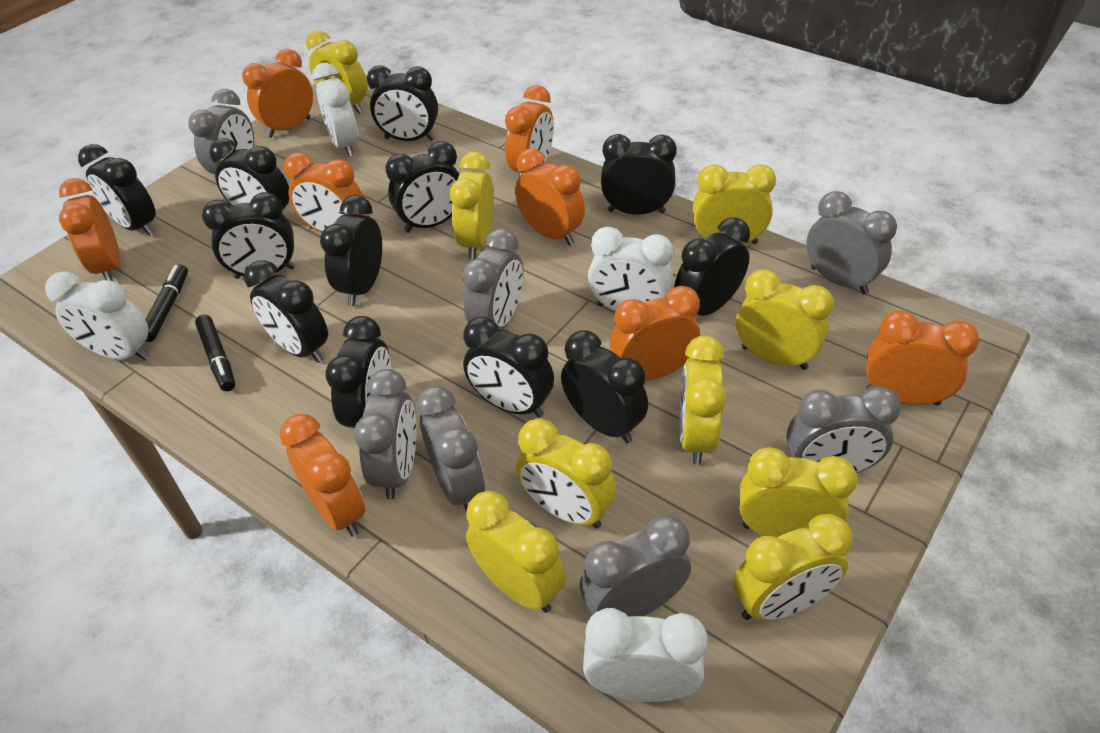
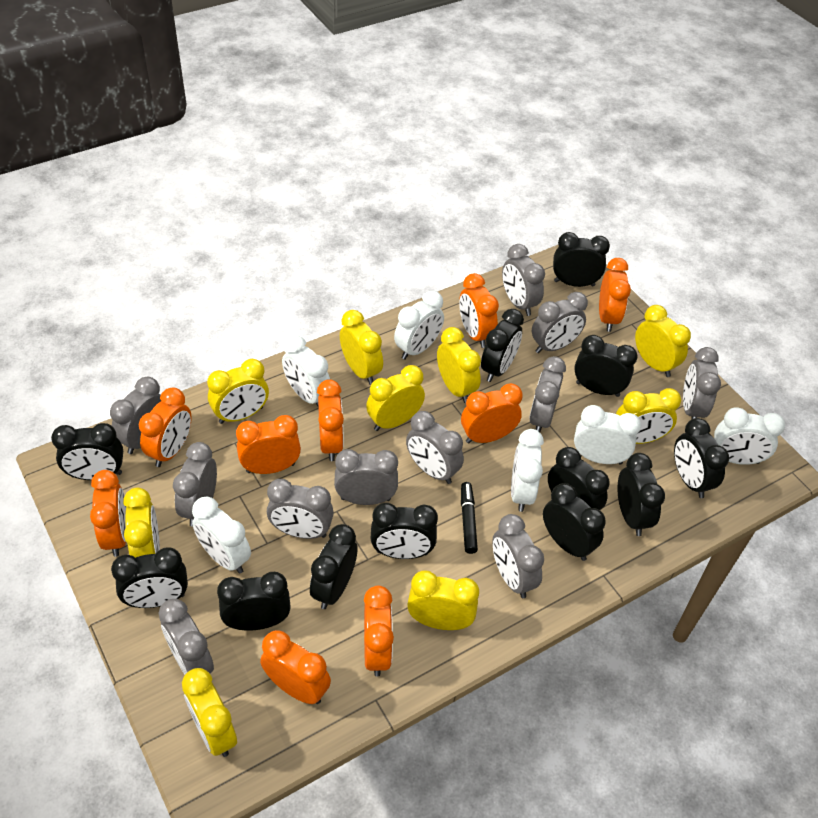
black marker: [145,264,188,342] [195,315,235,391] = 2 -> [461,482,478,554] = 1
grey clock: [188,89,254,174] [354,369,416,500] [416,386,485,512] [462,228,523,330] [580,515,691,617] [786,387,901,473] [806,191,897,294] = 7 -> [110,377,161,454] [159,599,214,675] [173,442,217,527] [267,479,334,539] [334,449,398,505] [406,411,464,484] [492,514,544,598] [502,244,545,316] [529,356,566,432] [532,292,588,353] [683,347,721,420] = 11
orange clock: [59,178,120,281] [242,49,313,138] [280,414,366,537] [284,152,363,233] [505,85,554,176] [515,148,585,246] [610,286,700,380] [866,311,979,405] = 8 -> [90,470,126,557] [139,387,192,467] [236,415,301,474] [260,630,331,704] [317,379,344,461] [364,586,394,677] [459,273,499,348] [461,383,523,443] [599,258,631,332] = 9
white clock: [45,271,149,361] [312,63,359,157] [583,608,708,702] [588,227,673,311] = 4 -> [192,497,251,574] [282,335,330,406] [394,291,444,360] [511,429,544,512] [574,405,641,464] [714,407,785,465] = 6

